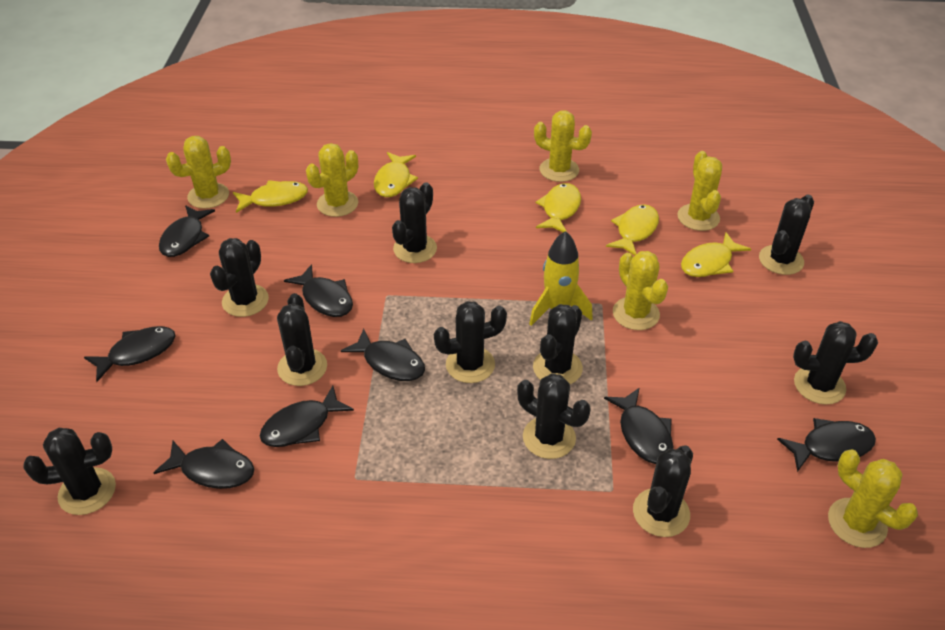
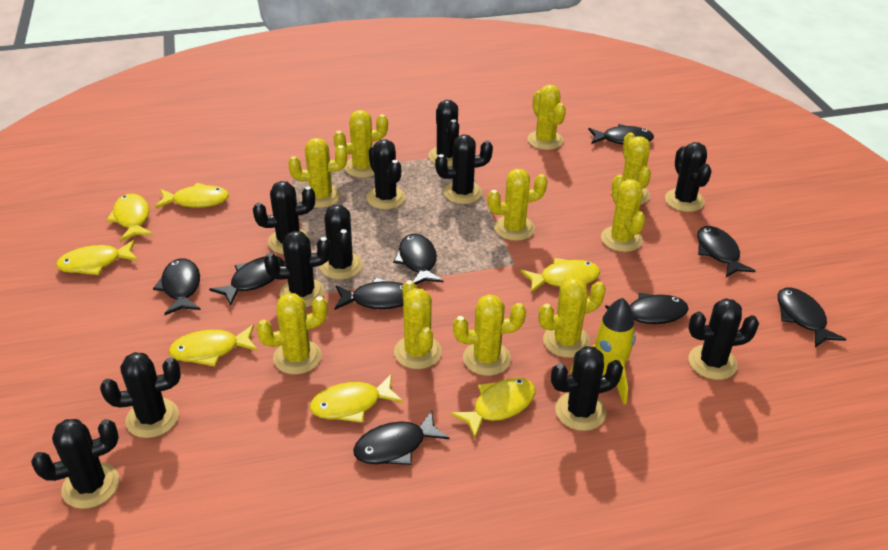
black cactus: [23,428,116,515] [210,238,269,317] [277,293,327,386] [392,182,437,263] [434,301,507,383] [517,373,591,459] [533,304,583,384] [633,445,693,537] [759,195,814,275] [793,321,878,405] = 10 -> [31,419,119,509] [100,352,181,438] [253,181,315,254] [264,231,331,307] [320,205,363,280] [366,139,406,209] [428,100,459,166] [435,135,493,204] [551,346,623,431] [665,142,712,212] [688,298,759,380] = 11
black fish: [84,326,175,382] [153,439,254,489] [159,205,215,257] [260,386,354,447] [284,264,353,317] [341,329,425,381] [604,387,673,464] [777,418,876,472] = 8 -> [153,258,201,315] [209,256,285,306] [334,277,404,310] [353,411,449,465] [393,234,444,285] [588,124,654,145] [605,293,689,324] [697,226,756,277] [778,287,846,347] = 9
yellow cactus: [166,136,231,209] [306,143,358,217] [534,110,592,182] [613,251,668,330] [677,151,722,231] [828,449,918,548] = 6 -> [256,293,328,374] [288,138,347,208] [334,110,388,178] [394,280,442,369] [453,294,526,376] [487,169,548,241] [528,85,566,150] [539,278,606,358] [601,174,645,252] [611,132,651,205] = 10
yellow fish: [233,180,308,213] [374,152,418,197] [536,183,581,232] [606,204,659,256] [681,232,751,277] = 5 -> [56,240,138,275] [106,194,153,241] [155,183,229,208] [169,325,258,366] [310,374,403,423] [450,378,535,438] [521,258,600,293] = 7

